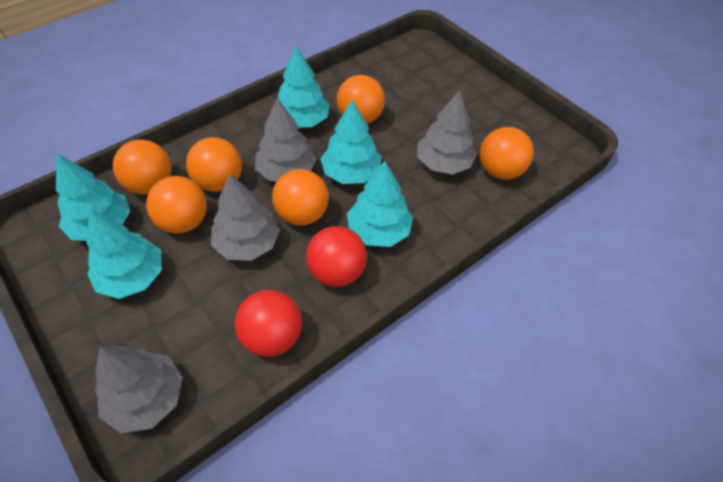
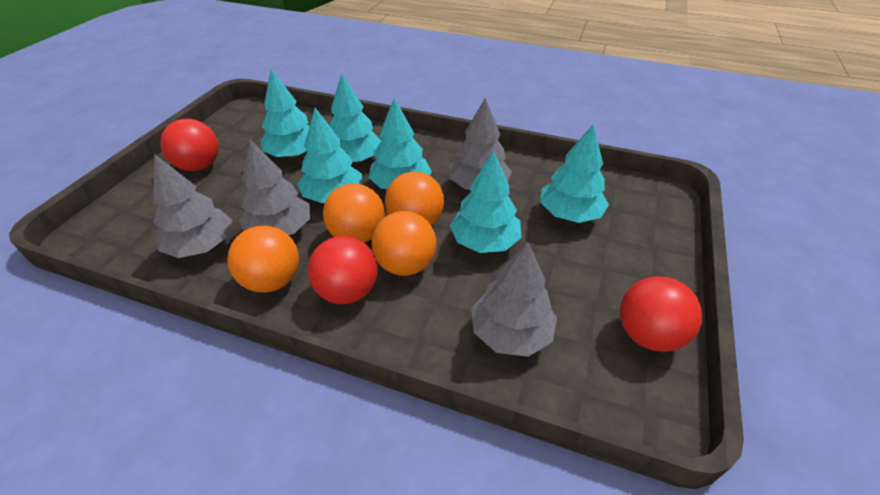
orange ball: [113,139,172,194] [146,176,207,233] [186,137,242,192] [272,169,329,225] [337,75,385,124] [480,127,534,180] = 6 -> [227,225,299,293] [323,184,385,243] [372,211,437,276] [385,171,444,226] = 4
red ball: [235,290,302,357] [306,226,367,287] = 2 -> [160,119,219,171] [308,236,378,304] [620,276,702,352] = 3
turquoise tree: [56,154,130,241] [86,209,162,299] [278,46,330,128] [320,100,382,184] [347,161,413,247] = 5 -> [261,69,309,158] [297,108,362,203] [329,74,382,163] [368,98,432,189] [450,150,522,253] [540,124,609,223] = 6

